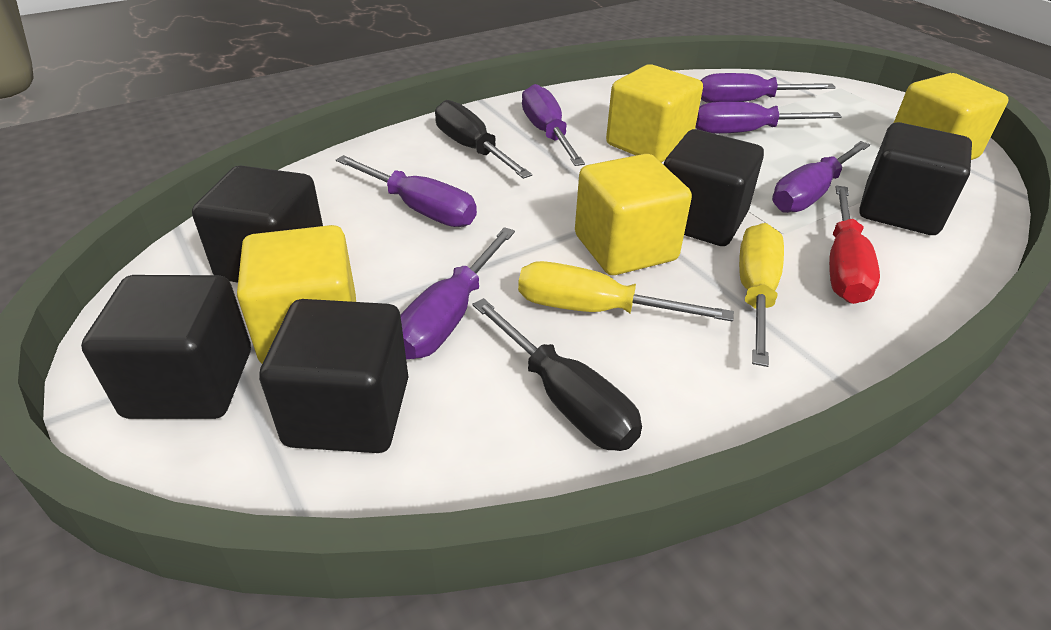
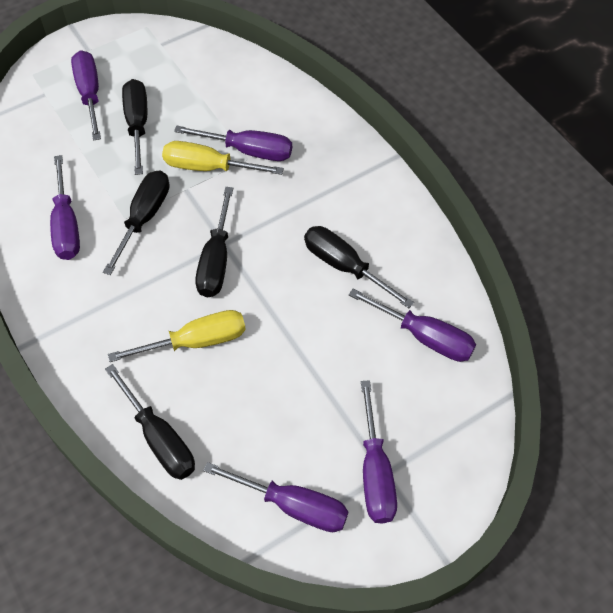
black cube: [81,275,251,419] [192,166,323,283] [259,299,408,453] [664,129,764,246] [859,122,972,235] = 5 -> none = 0
black screwdriver: [435,100,532,179] [472,298,642,451] = 2 -> [103,171,170,275] [105,364,195,480] [122,79,147,175] [195,187,233,297] [304,226,414,308] = 5
red screwdriver: [829,185,880,304] = 1 -> none = 0
yellow cube: [237,225,356,363] [575,154,692,275] [606,64,703,163] [894,73,1009,160] = 4 -> none = 0

